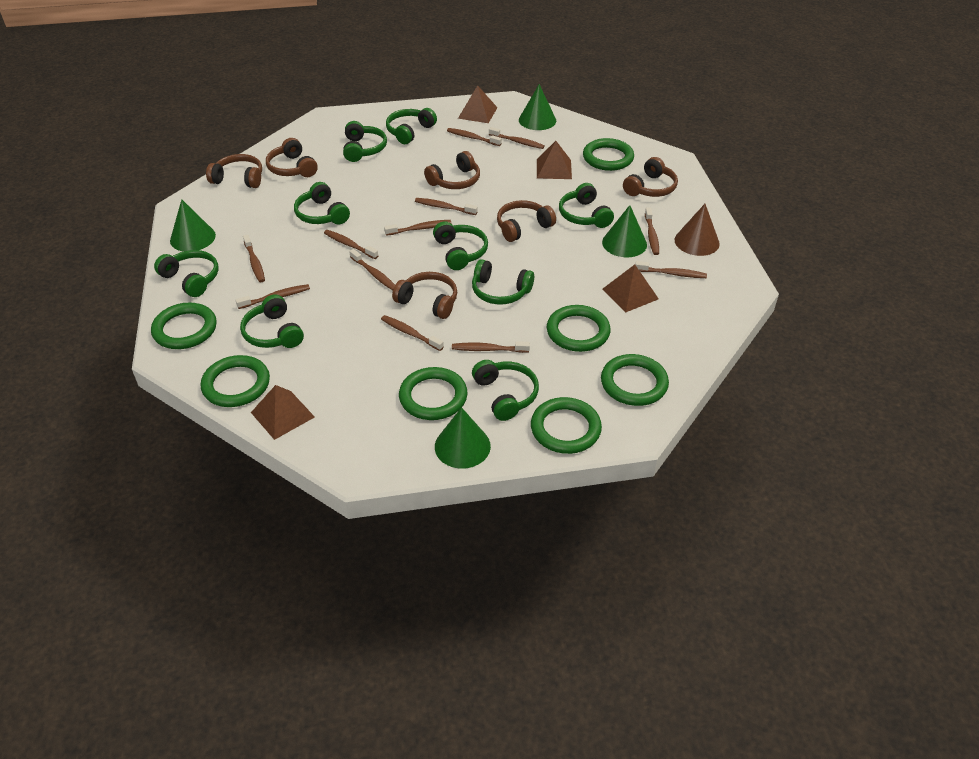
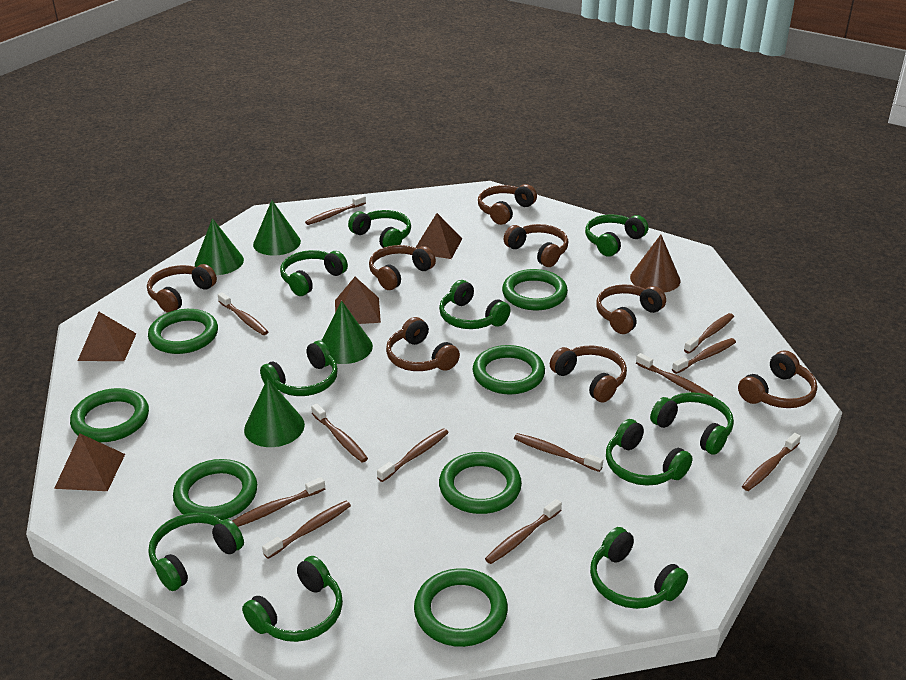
brown headphones: [206,154,262,188] [266,138,318,177] [392,272,457,319] [424,151,480,189] [497,200,556,242] [623,157,678,197] = 6 -> [147,264,217,313] [369,245,436,290] [386,317,460,371] [478,184,537,225] [504,224,568,267] [550,345,627,403] [596,284,666,334] [738,350,817,408] = 8
green headphones: [154,250,218,297] [240,294,304,348] [294,182,350,225] [343,121,387,162] [386,108,437,144] [433,221,488,270] [472,259,534,304] [472,360,539,421] [559,183,614,228] = 9 -> [148,513,244,591] [242,556,343,642] [260,341,338,396] [280,250,348,296] [348,210,411,248] [439,280,511,329] [585,214,648,257] [590,527,688,609] [606,419,693,486] [650,392,734,455] = 10

